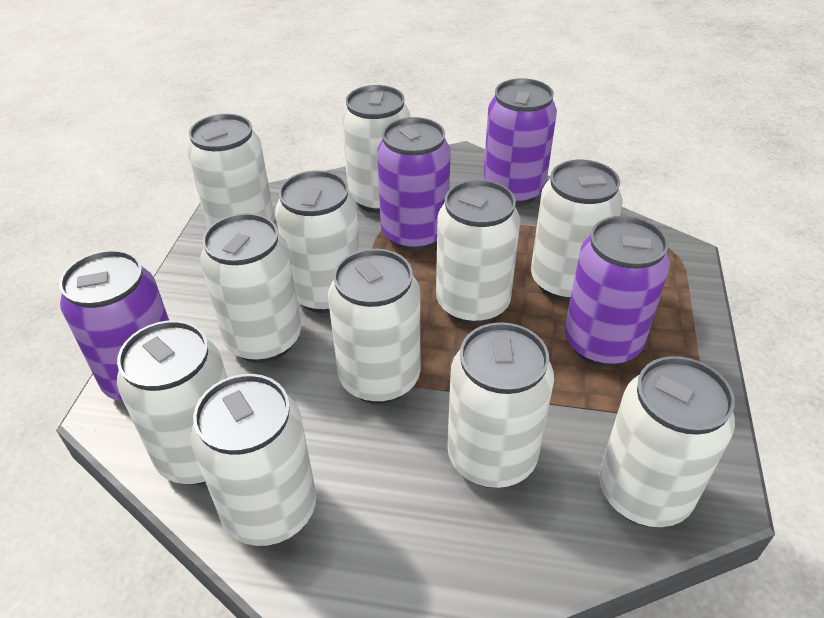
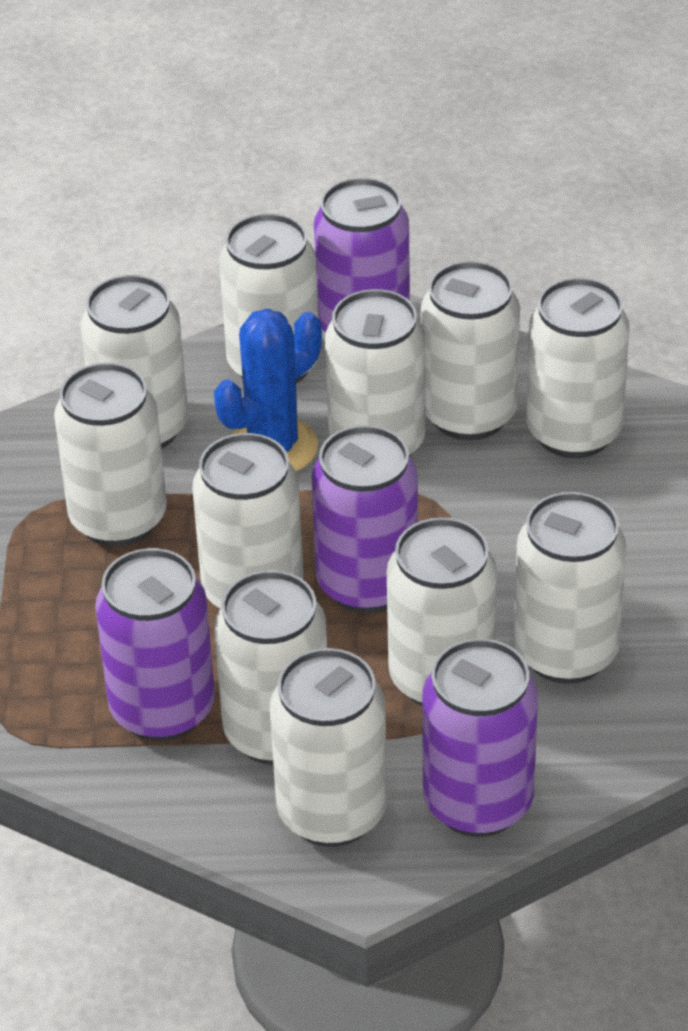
blue cactus: none = 0 -> [214,309,322,472] = 1

